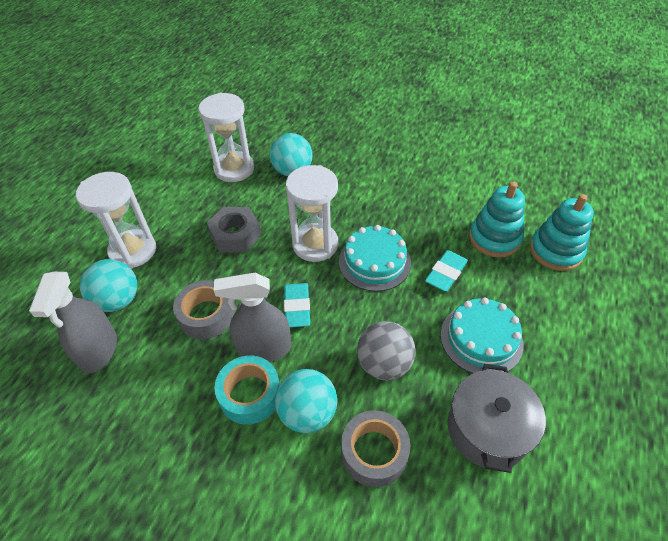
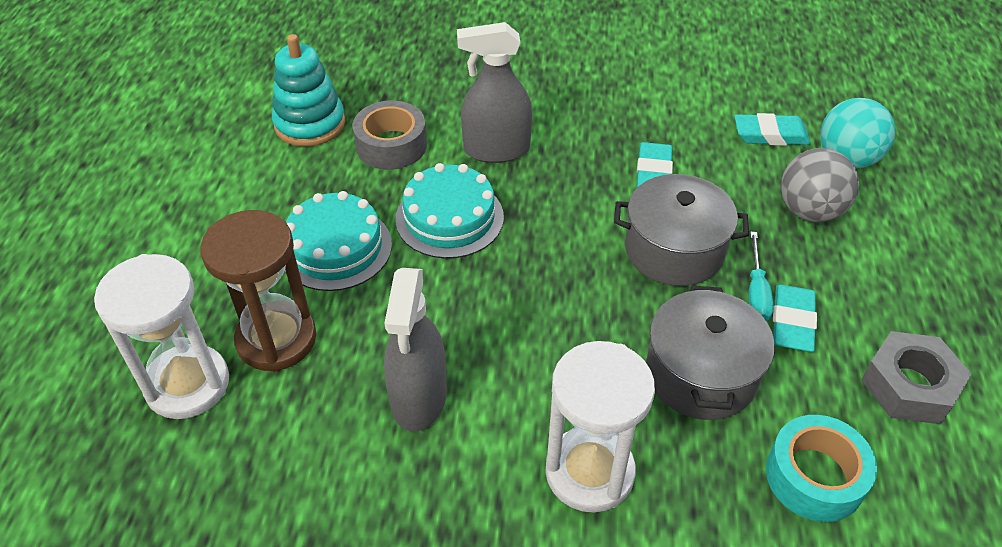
brown hourglass: none = 0 -> [200,210,316,372] = 1
grey pot: [448,364,546,473] = 1 -> [614,174,749,286] [646,285,774,420] = 2
grey tape: [173,280,234,339] [341,410,410,487] = 2 -> [353,101,427,170] = 1
turquoise ball: [80,259,137,312] [270,133,313,176] [275,369,337,433] = 3 -> [821,98,895,169] = 1
turquoise eraser: [284,283,310,327] [425,250,468,292] = 2 -> [636,142,673,188] [734,113,811,146] [773,285,817,352] = 3
turquoise screwdriver: none = 0 -> [749,232,774,322] = 1
turquoise stacking toy: [469,182,525,258] [530,194,594,271] = 2 -> [272,34,345,147] = 1
white hourglass: [76,172,156,269] [198,93,254,182] [286,165,338,262] = 3 -> [94,254,229,419] [545,341,655,513] = 2

